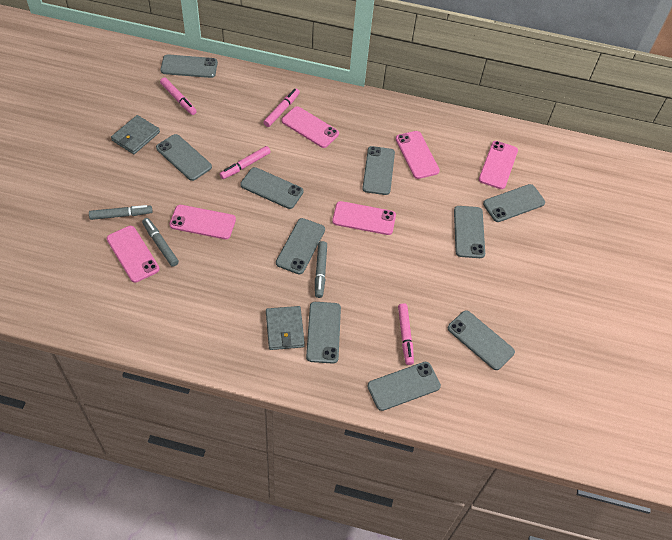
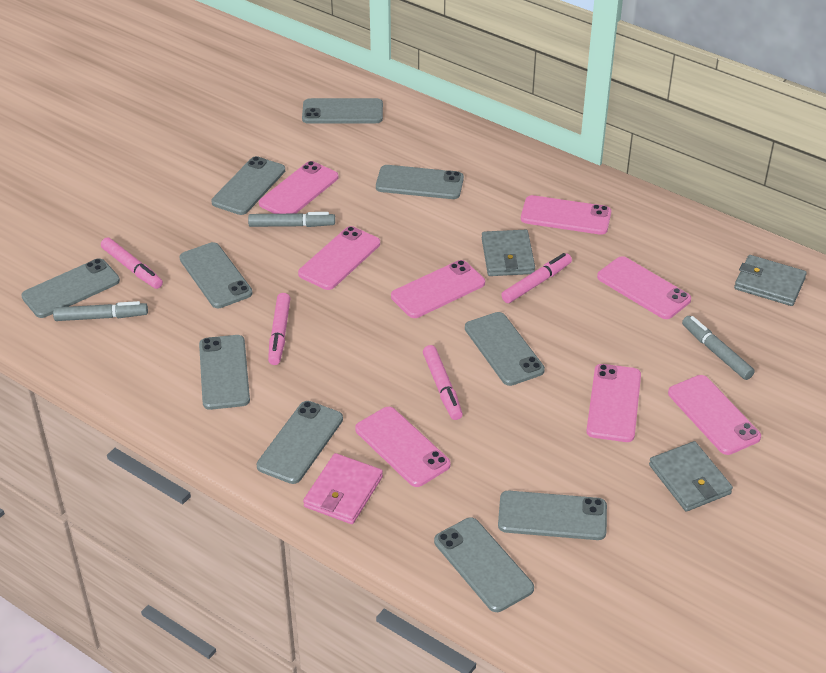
grey wallet: [111,115,160,154] [266,306,305,350] = 2 -> [482,230,535,276] [649,441,733,511] [734,255,807,306] = 3
pink phone: [107,226,160,283] [169,205,236,239] [282,106,339,148] [332,201,396,235] [396,131,440,179] [479,141,518,189] = 6 -> [259,161,338,214] [298,226,380,290] [355,407,451,487] [391,260,485,318] [521,195,611,235] [586,364,641,442] [597,256,691,319] [668,375,761,455] = 8
pink wallet: none = 0 -> [303,453,383,524] = 1

